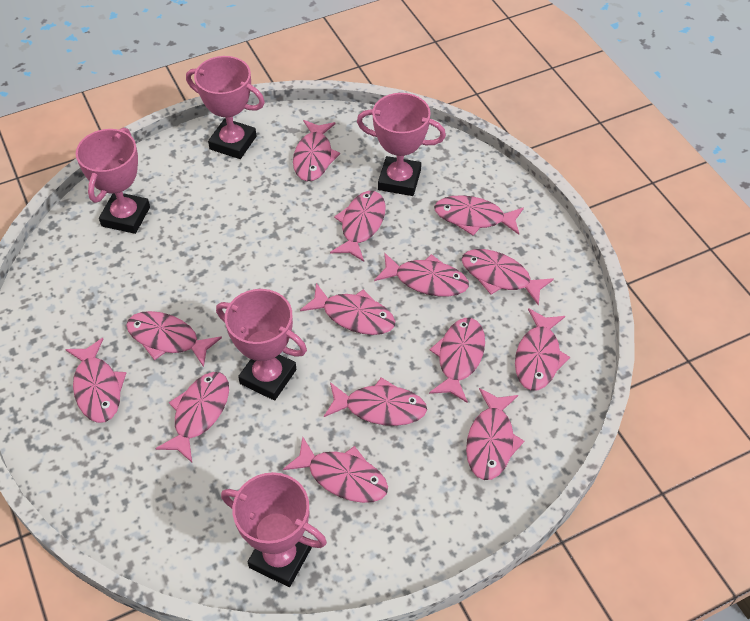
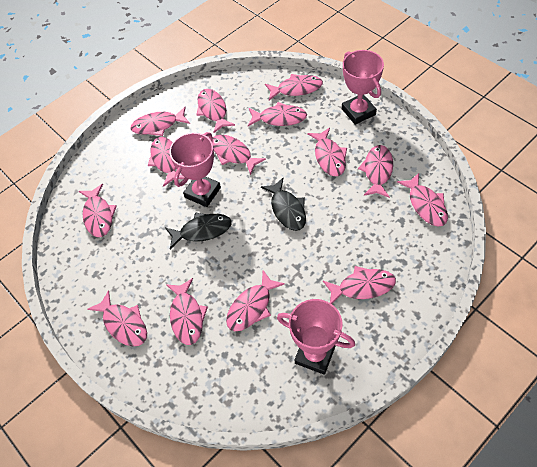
black fish: none = 0 -> [165,212,232,249] [261,178,306,231] = 2
pink trophy: [76,127,150,234] [186,56,265,159] [216,289,307,401] [221,472,327,587] [357,93,446,196] = 5 -> [169,132,221,207] [277,299,355,375] [342,50,384,125] = 3

